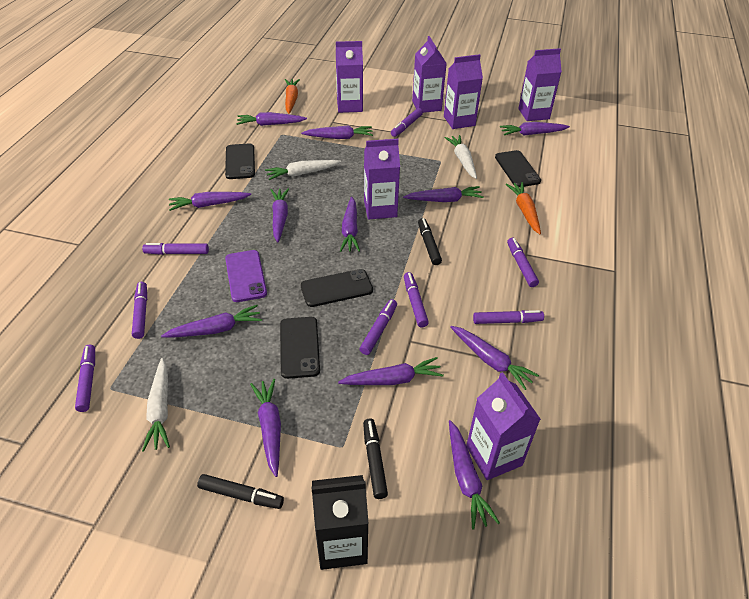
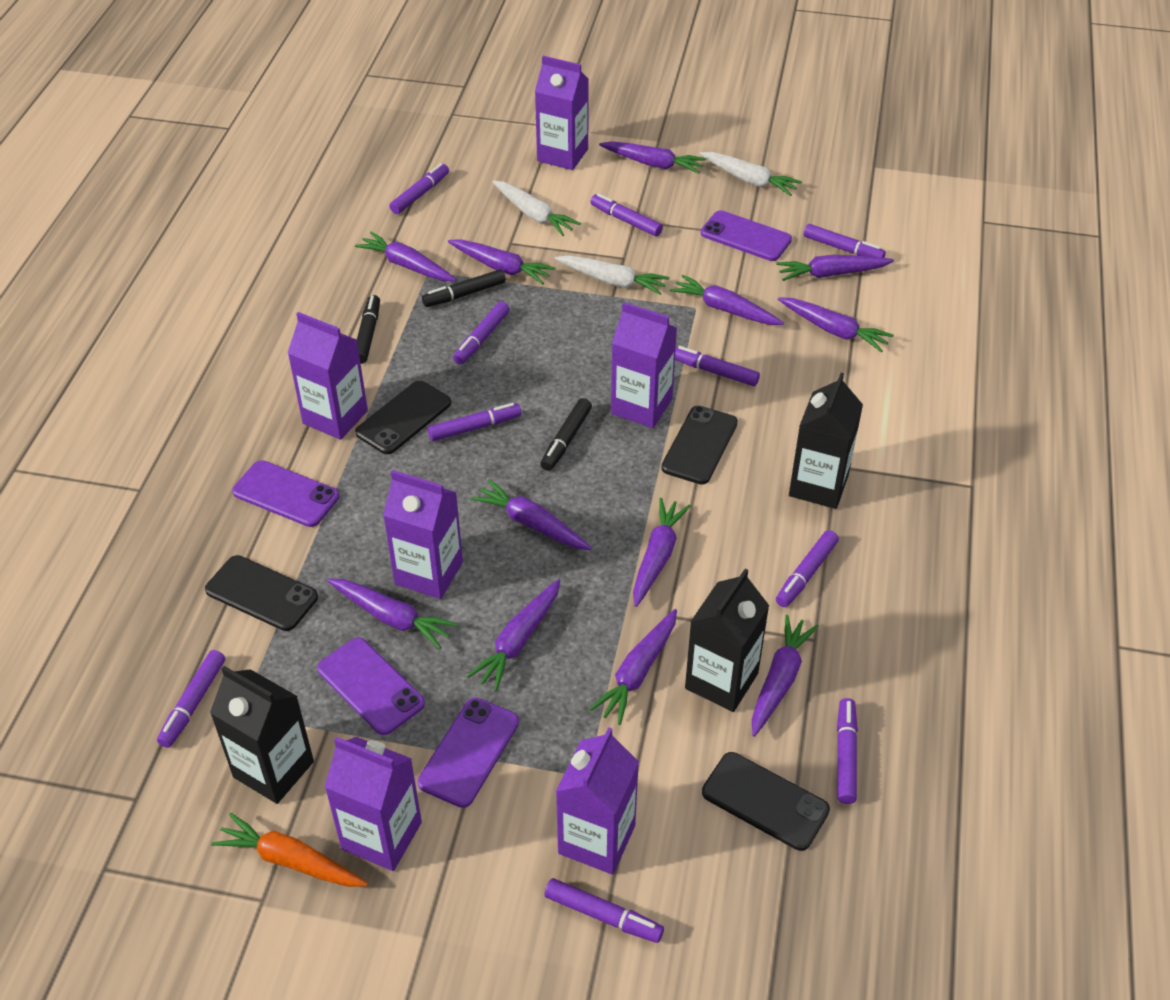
black carton: [312,475,369,570] = 1 -> [210,666,314,804] [685,569,769,712] [789,373,863,509] = 3
orange carrot: [285,79,300,114] [506,182,541,234] = 2 -> [211,813,368,887] = 1
purple marker: [75,345,95,412] [132,282,147,339] [142,243,209,255] [359,299,397,355] [391,108,423,137] [404,272,429,327] [473,310,544,324] [507,238,539,287] = 8 -> [157,650,225,748] [389,163,449,214] [428,403,521,441] [453,302,510,365] [544,878,664,943] [590,193,663,236] [675,346,760,386] [776,530,839,607] [804,224,886,258] [837,698,858,804] = 10
purple phone: [225,250,267,302] = 1 -> [232,460,339,527] [317,637,425,735] [418,697,519,808] [701,210,792,261] = 4

